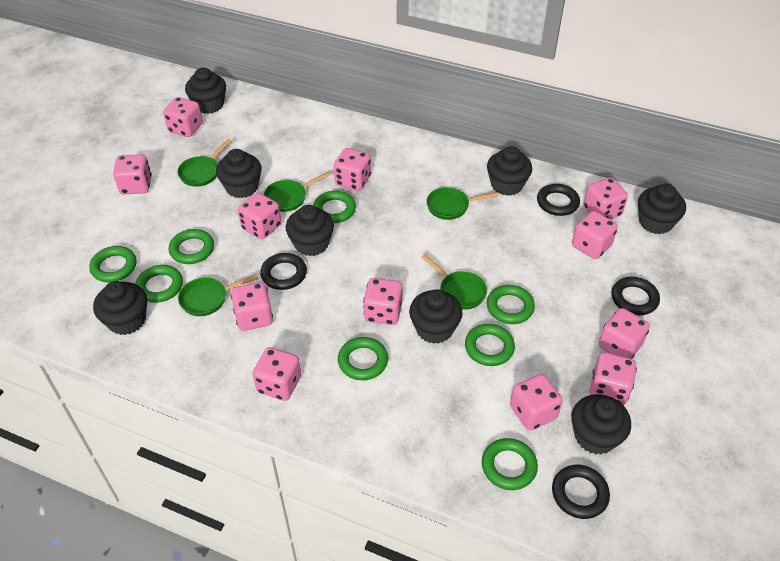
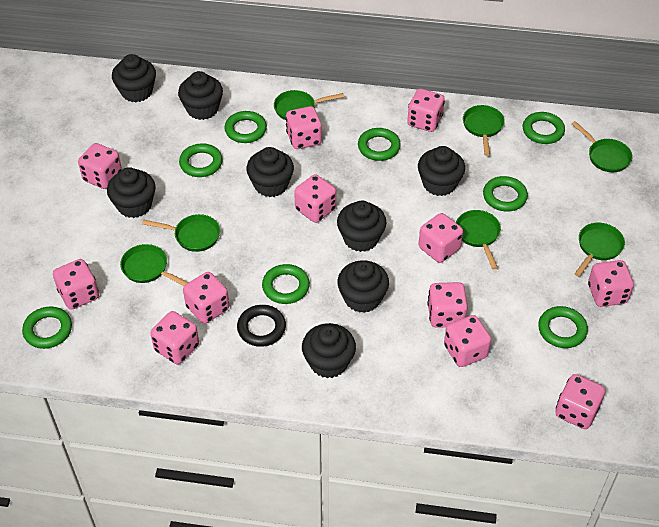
black ring: [260,253,307,290] [537,184,580,216] [552,465,610,519] [612,277,660,315] = 4 -> [237,305,286,347] = 1
green pan: [177,139,232,187] [178,274,258,316] [264,171,331,212] [421,254,487,310] [426,187,500,220] = 5 -> [120,244,189,286] [142,214,220,252] [274,90,344,120] [456,210,501,269] [463,105,505,156] [572,121,633,172] [574,223,625,277] = 7

